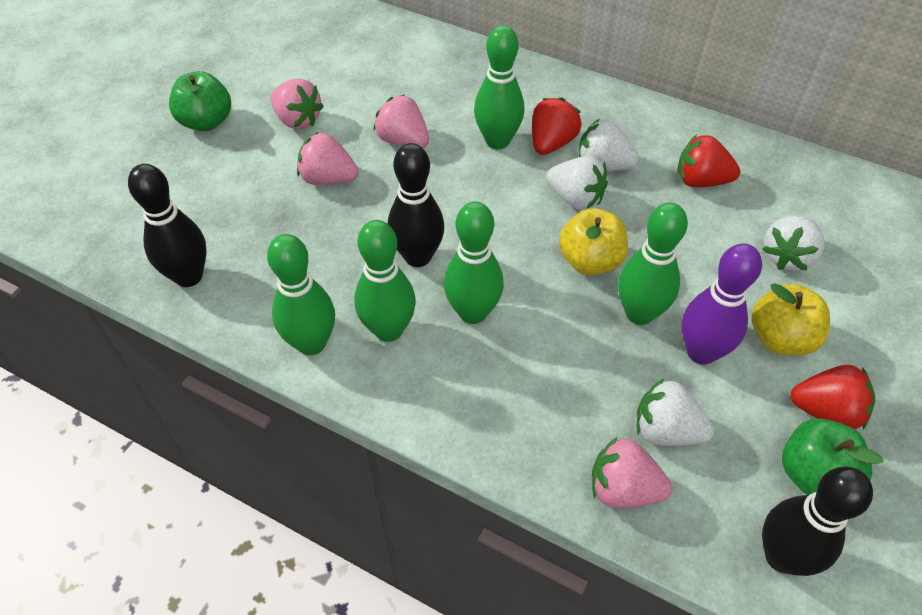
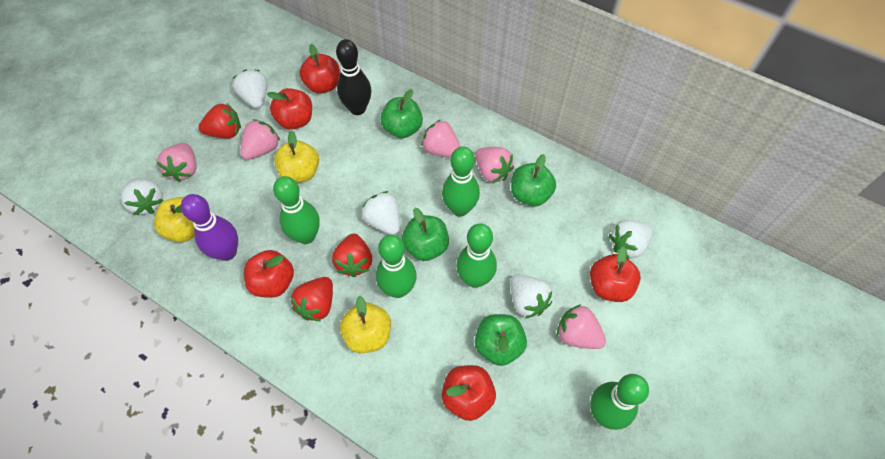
black bowling pin: [128,164,206,287] [388,143,445,267] [762,466,873,576] = 3 -> [336,39,371,115] = 1
green apple: [169,71,231,131] [782,419,883,495] = 2 -> [380,89,423,138] [402,208,449,261] [475,314,527,366] [511,154,556,206] = 4
pink strawberry: [270,79,324,129] [297,132,359,185] [374,95,429,148] [592,437,673,508] = 4 -> [157,143,197,182] [240,119,280,160] [421,120,461,157] [475,147,514,183] [557,304,606,349] = 5
red apple: none = 0 -> [244,250,294,298] [267,88,312,130] [299,44,340,94] [442,365,496,421] [590,246,641,302] = 5
white strawberry: [546,156,608,210] [578,119,639,171] [636,379,714,446] [762,216,824,271] = 4 -> [121,178,163,215] [233,70,267,109] [362,191,400,235] [511,274,552,319] [609,220,653,259] = 5
yellow apple: [559,208,628,275] [752,283,830,355] = 2 -> [154,197,194,242] [274,130,319,183] [340,296,391,353] = 3

